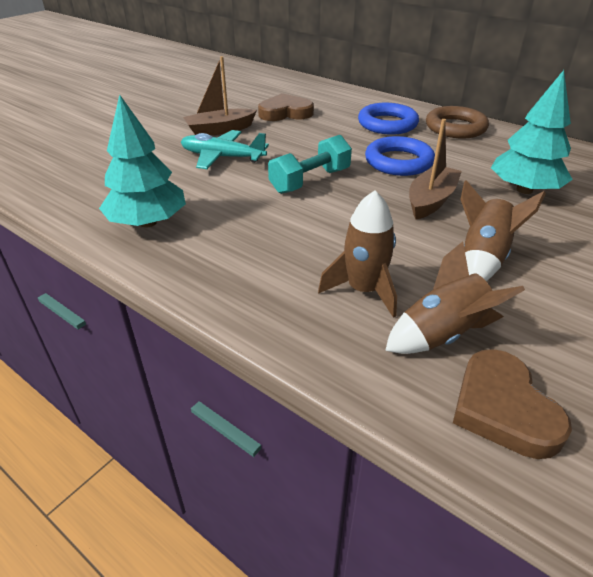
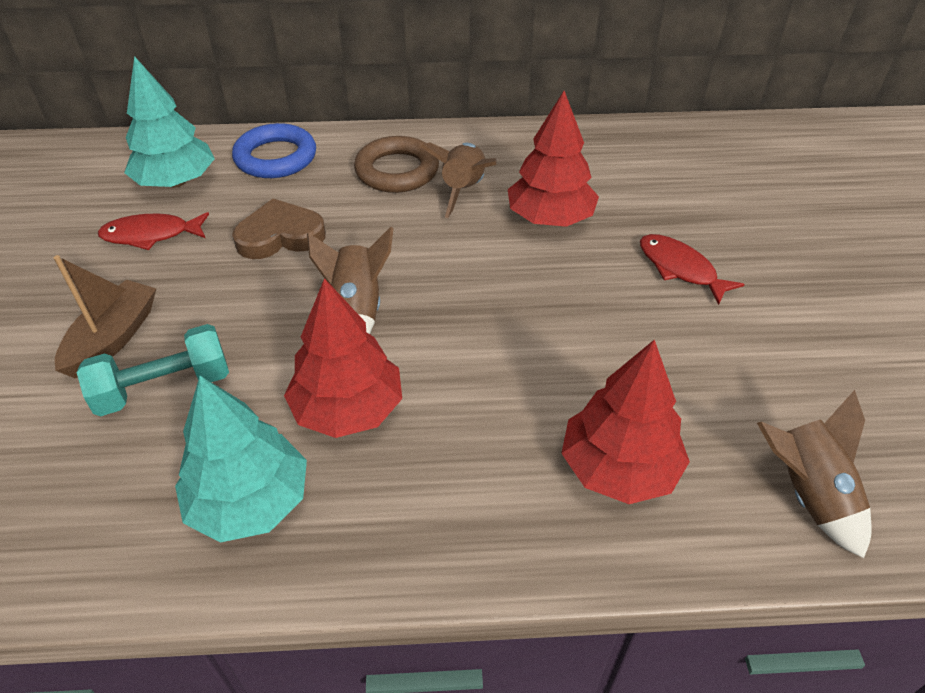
blue ring: [358,103,419,135] [365,136,435,176] = 2 -> [232,123,316,178] = 1
brown boat: [183,56,257,135] [409,119,462,220] = 2 -> [54,255,157,378] = 1
brown heart: [258,93,314,121] [453,349,572,459] = 2 -> [232,199,326,259] = 1
red fish: none = 0 -> [98,212,209,250] [640,234,745,305] = 2
red tree: none = 0 -> [284,278,402,438] [508,91,599,227] [561,339,690,504] = 3
turquoise plane: [181,130,269,169] = 1 -> none = 0

